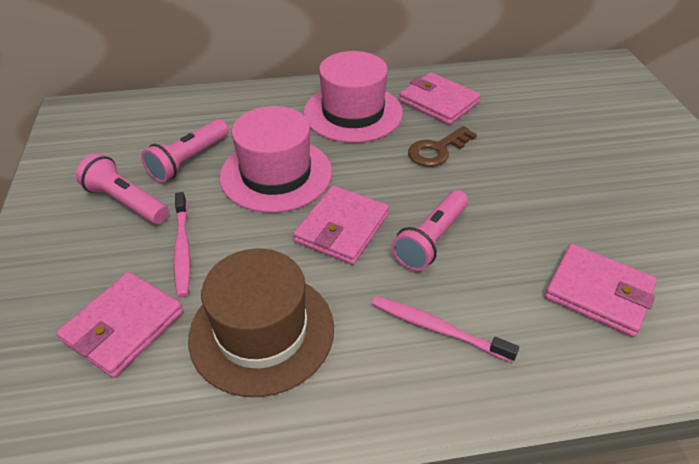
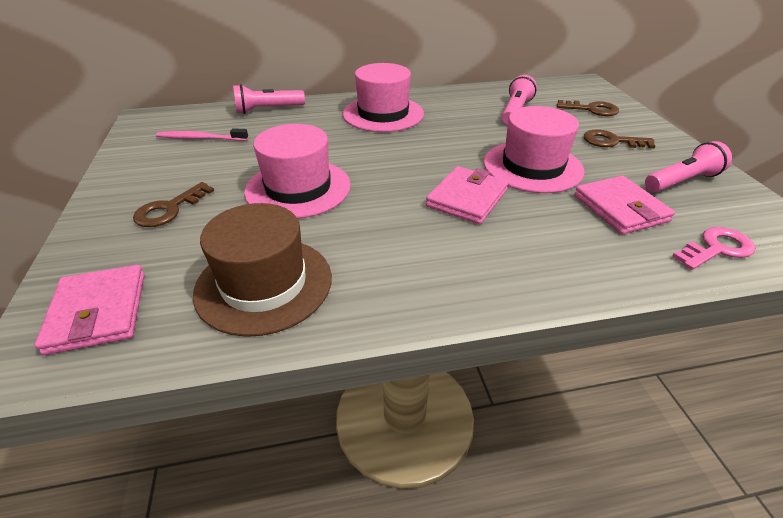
brown key: [408,126,477,167] = 1 -> [133,182,214,227] [557,100,619,116] [584,129,656,148] = 3
pink hat: [220,106,332,213] [304,51,403,143] = 2 -> [244,124,351,219] [343,63,424,132] [484,106,585,193] = 3
pink key: none = 0 -> [672,227,756,270] = 1
pink toothbrush: [173,192,190,297] [372,296,519,363] = 2 -> [156,128,248,141] = 1
pink wallet: [56,272,184,378] [293,186,389,265] [399,72,481,125] [544,244,657,337] = 4 -> [35,265,144,355] [426,166,509,224] [574,176,675,234] = 3

